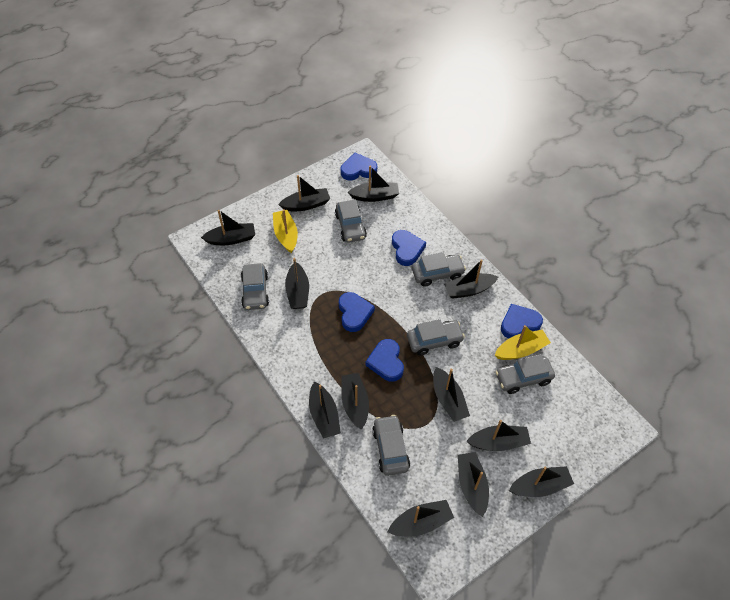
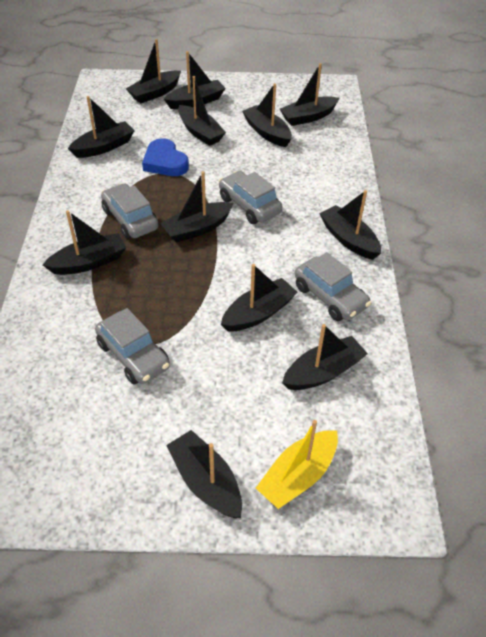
blue heart: [339,292,375,332] [341,153,377,180] [365,339,404,382] [392,230,426,266] [501,304,543,339] = 5 -> [142,138,189,176] = 1
grey car: [241,263,269,310] [335,200,367,243] [372,415,410,476] [407,319,465,356] [412,252,466,287] [495,354,555,394] = 6 -> [95,308,170,384] [101,183,159,239] [219,171,282,224] [295,252,371,321] = 4
yellow boat: [273,209,298,253] [495,325,551,360] = 2 -> [256,420,338,509] = 1

